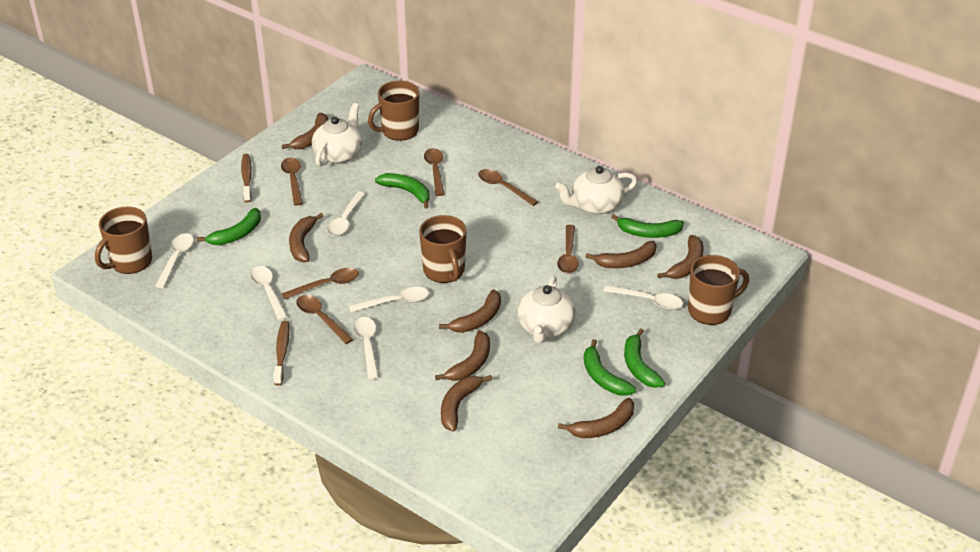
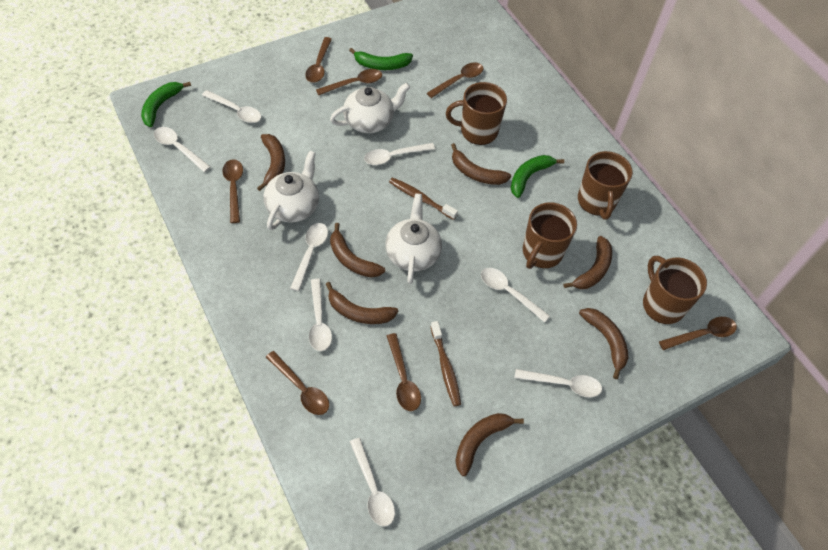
brown banana: [282,113,328,149] [289,213,323,262] [435,330,490,381] [439,290,501,333] [441,375,492,432] [558,398,634,438] [585,241,657,268] [657,235,703,279] = 8 -> [257,134,285,191] [326,282,398,324] [330,223,385,277] [451,143,511,185] [455,413,524,476] [564,236,612,289] [579,308,628,379] = 7
brown spoon: [281,158,303,206] [282,268,359,300] [296,295,353,344] [424,148,445,196] [478,169,538,206] [557,225,579,274] = 6 -> [222,159,243,223] [266,351,329,415] [305,37,332,83] [316,69,382,95] [387,333,421,411] [427,62,483,98] [659,317,737,350] = 7
green banana: [197,208,261,245] [375,173,430,209] [584,339,636,396] [611,214,684,238] [624,329,665,388] = 5 -> [141,82,191,127] [349,48,413,70] [511,155,564,198] = 3
white spoon: [155,234,194,288] [250,266,287,320] [327,192,365,236] [349,287,429,312] [354,317,379,379] [604,285,683,310] = 6 -> [154,127,210,172] [202,90,261,123] [290,223,328,291] [309,279,332,351] [350,438,395,527] [364,143,435,165] [481,268,550,323] [515,369,602,397] = 8

